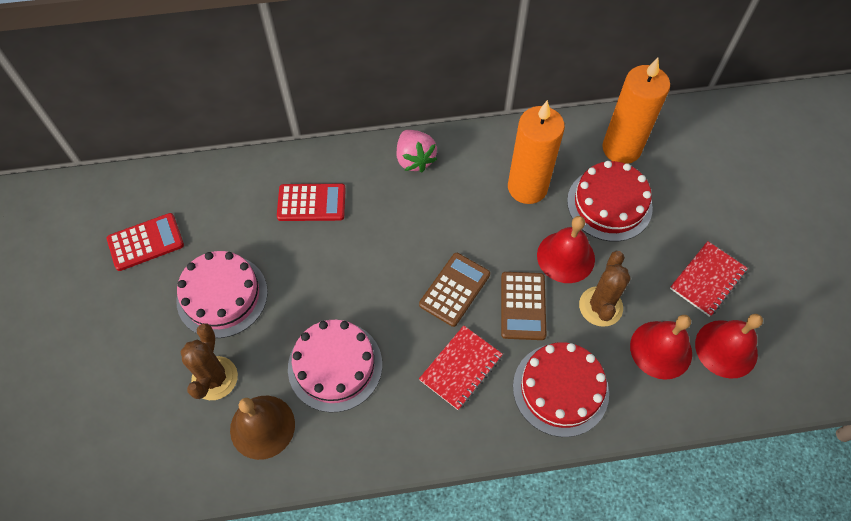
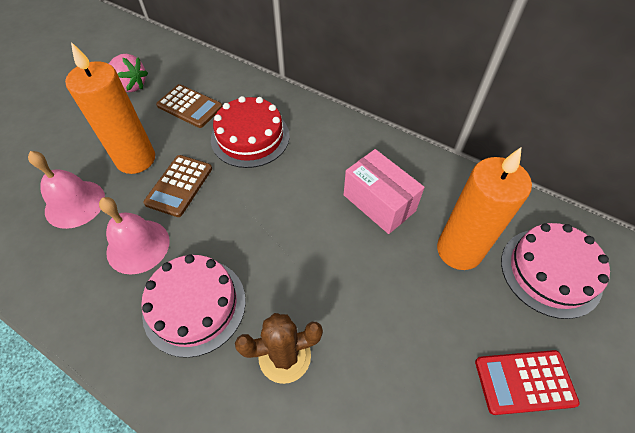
brown bell: [230,396,295,460] = 1 -> none = 0
brown cactus: [180,323,238,400] [579,251,631,327] = 2 -> [235,313,323,384] = 1
pink bell: none = 0 -> [28,151,105,229] [99,197,170,275] = 2
pink box: none = 0 -> [344,149,425,234] = 1
red bell: [537,216,595,283] [630,315,692,380] [695,314,763,379] = 3 -> none = 0
red cake: [513,342,609,437] [567,161,653,242] = 2 -> [211,96,290,168] = 1
red calculator: [107,213,184,271] [277,184,346,221] = 2 -> [475,350,580,415] = 1
red notebook: [419,325,503,410] [670,241,748,317] = 2 -> none = 0

